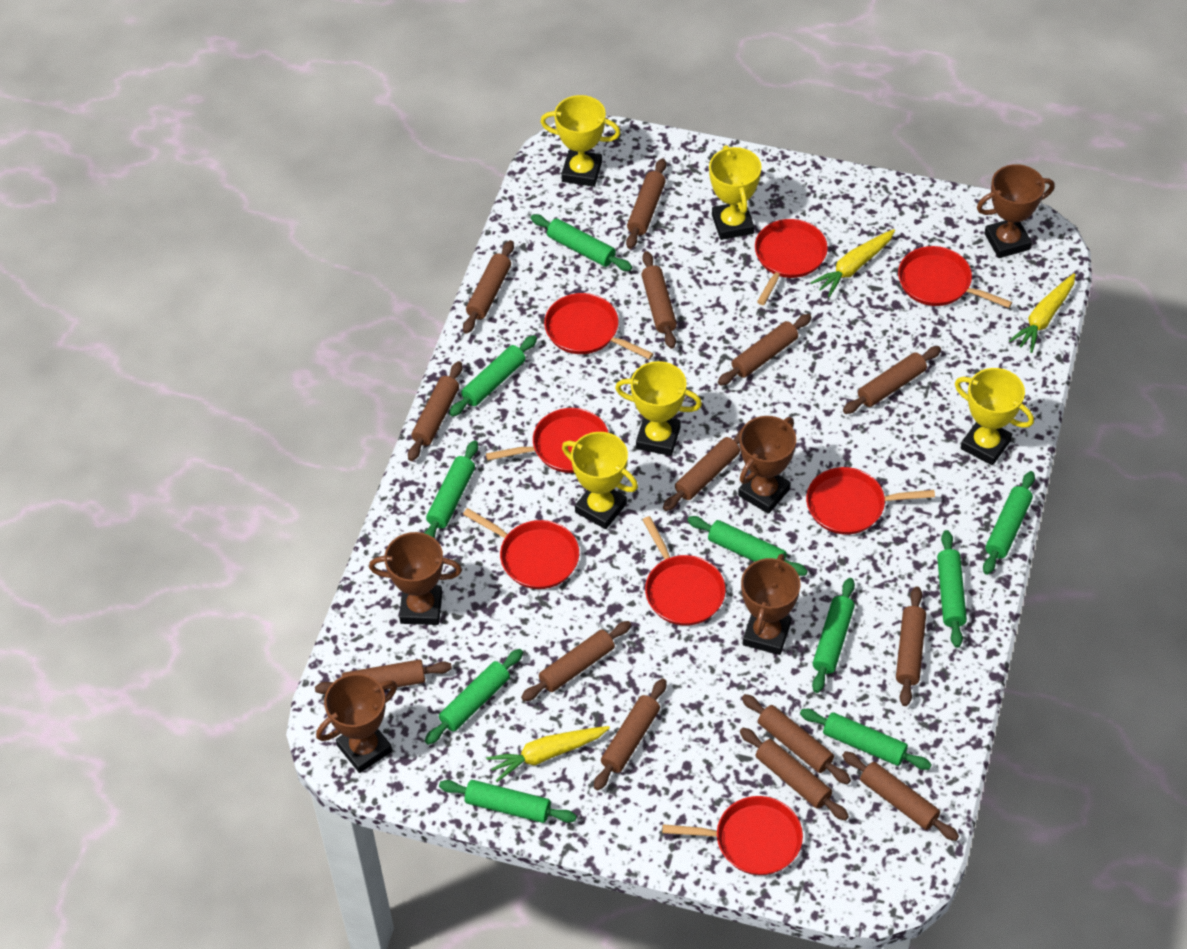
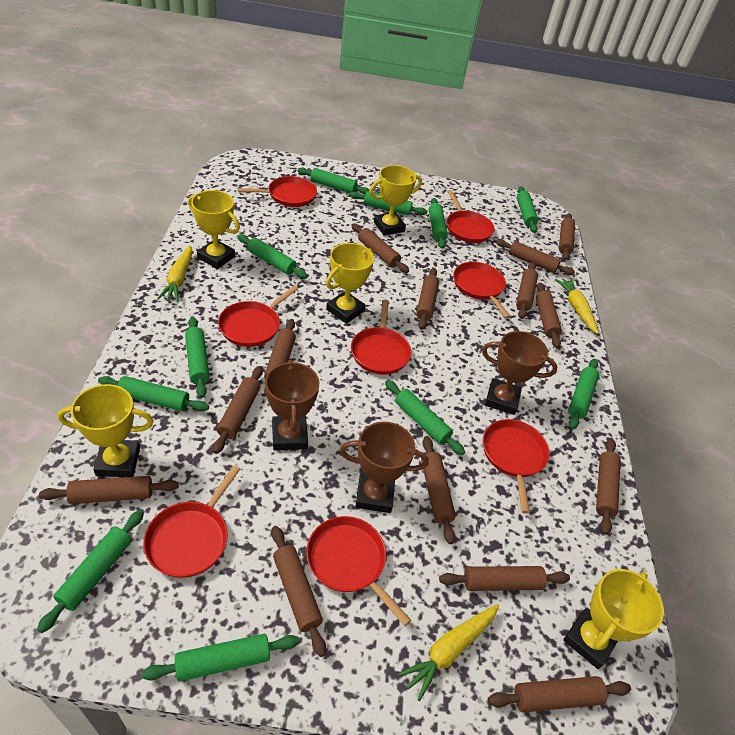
brown trophy: [316,673,397,773] [369,532,462,625] [738,416,796,514] [741,554,801,655] [977,164,1055,258] = 5 -> [265,360,319,450] [340,422,429,513] [482,331,557,415] = 3
green rolling pin: [425,440,478,538] [425,649,523,745] [439,780,577,823] [449,335,537,417] [531,214,632,271] [687,516,808,576] [800,709,932,770] [812,578,855,693] [937,530,967,648] [983,471,1035,575] = 10 -> [37,510,144,633] [98,376,209,411] [142,634,299,682] [185,317,210,398] [237,234,308,279] [298,168,370,194] [349,191,427,215] [385,380,465,455] [429,198,448,249] [517,186,538,233] [568,359,599,429] = 11

